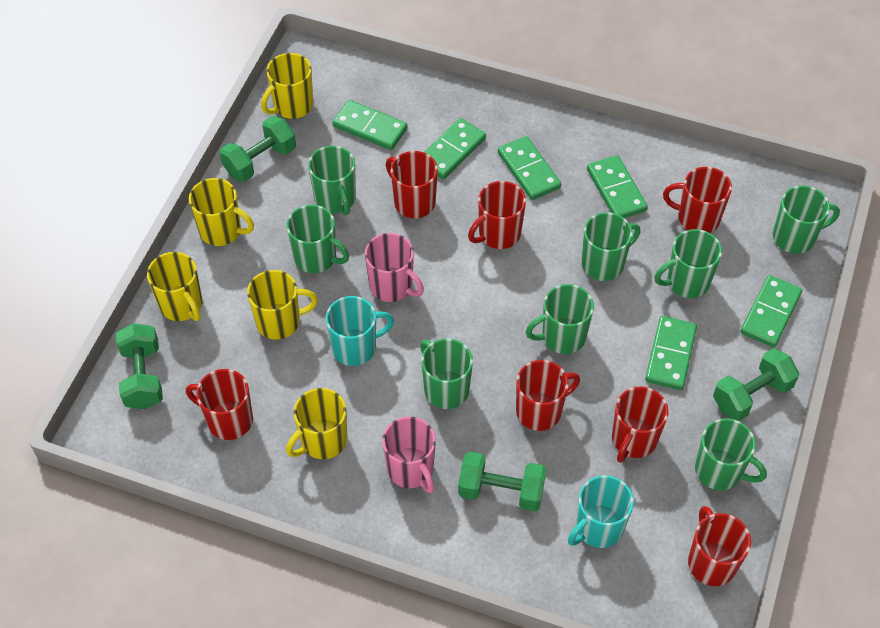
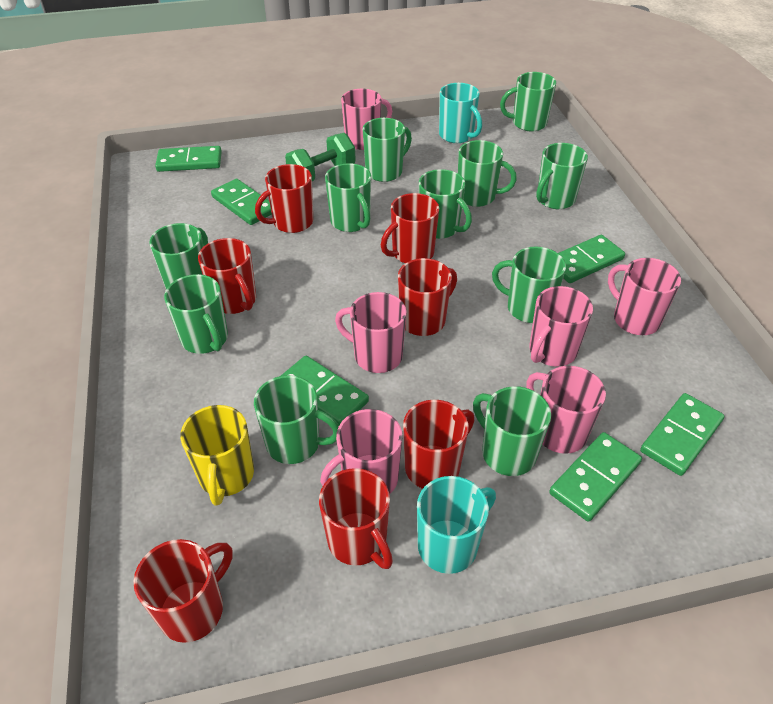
green dumbbell: [116,323,163,409] [220,116,296,182] [458,451,547,511] [713,348,799,421] = 4 -> [285,133,356,181] = 1
green mug: [286,205,349,273] [308,146,356,215] [420,338,473,409] [526,284,594,354] [581,212,640,281] [654,229,722,298] [695,418,767,490] [773,185,840,254] = 8 -> [149,223,208,289] [164,274,228,354] [254,375,339,464] [325,163,371,232] [362,118,412,182] [419,169,472,239] [458,140,517,207] [473,386,551,476] [492,247,566,323] [500,72,556,131] [536,143,588,209] = 11
pink mug: [365,233,424,302] [382,417,436,493] = 2 -> [320,409,402,494] [335,292,407,373] [341,89,392,150] [526,366,606,454] [529,286,593,367] [608,258,681,335] = 6
yellow mug: [147,252,202,321] [189,178,254,246] [247,270,318,340] [261,53,313,119] [286,388,347,459] = 5 -> [180,405,254,505] = 1

